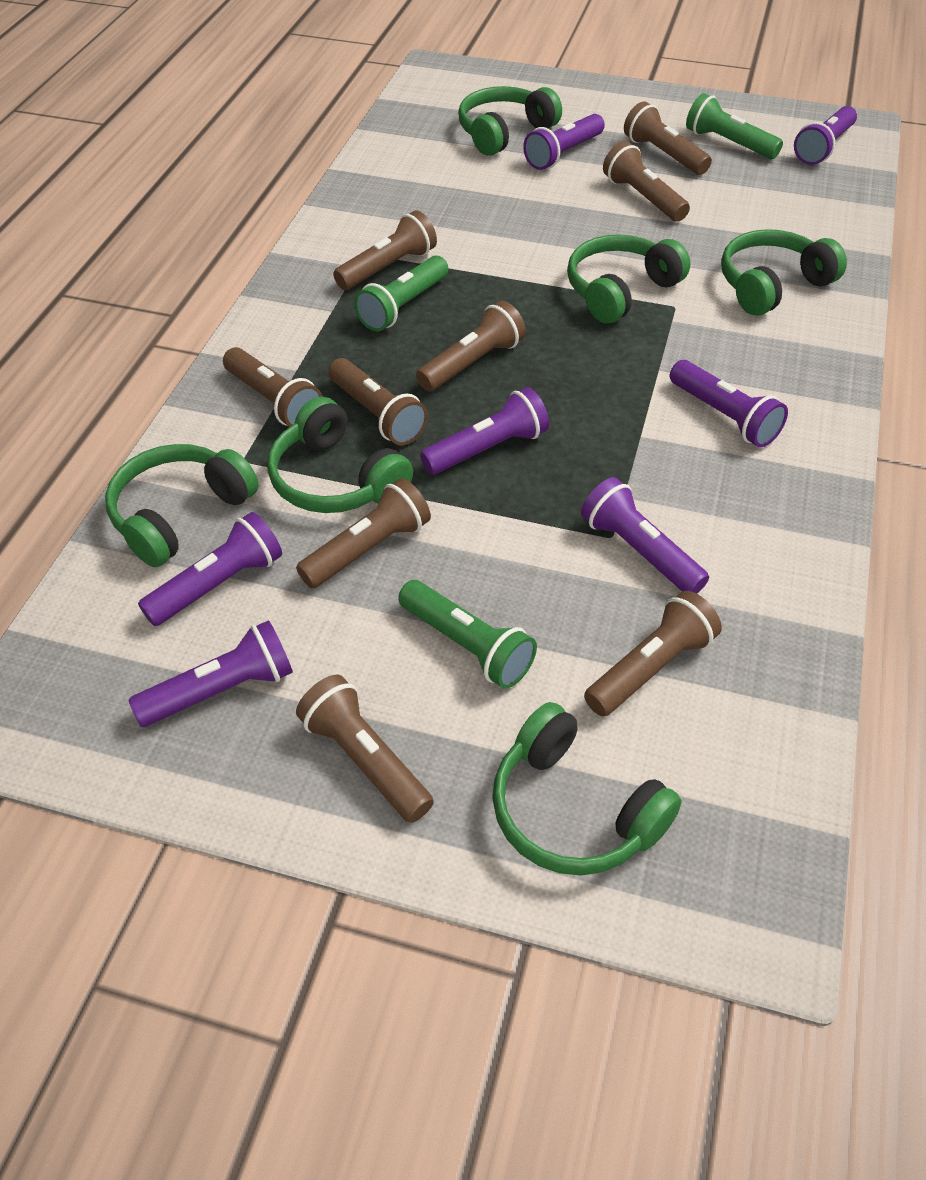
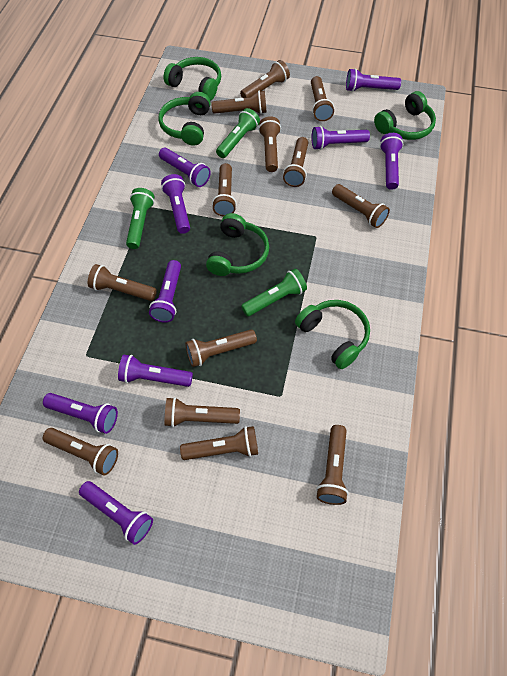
brown flashlight: [223,347,323,427] [296,478,431,588] [296,675,434,823] [328,358,428,445] [333,210,437,290] [416,301,526,391] [584,591,722,716] [603,141,690,222] [624,102,712,175] = 9 -> [43,428,118,475] [88,264,157,301] [164,397,240,427] [180,426,258,460] [185,329,257,367] [211,91,267,114] [212,163,237,217] [240,60,290,98] [259,116,281,172] [283,137,308,187] [311,76,334,121] [316,425,348,505] [332,184,390,228] = 13
green headphones: [105,444,258,567] [268,397,413,513] [458,86,562,156] [492,702,682,876] [567,235,690,324] [721,229,847,316] = 6 -> [158,92,211,146] [164,57,221,101] [206,213,269,276] [295,300,370,369] [374,91,436,140] = 5
purple flashlight: [129,620,293,727] [138,512,282,626] [420,387,549,475] [523,114,605,170] [581,477,709,594] [670,360,788,447] [794,106,857,165] = 7 -> [43,393,118,434] [79,481,153,545] [118,355,193,387] [149,260,181,323] [159,148,211,187] [161,174,190,234] [312,126,370,150] [346,68,401,92] [380,133,403,190] = 9

